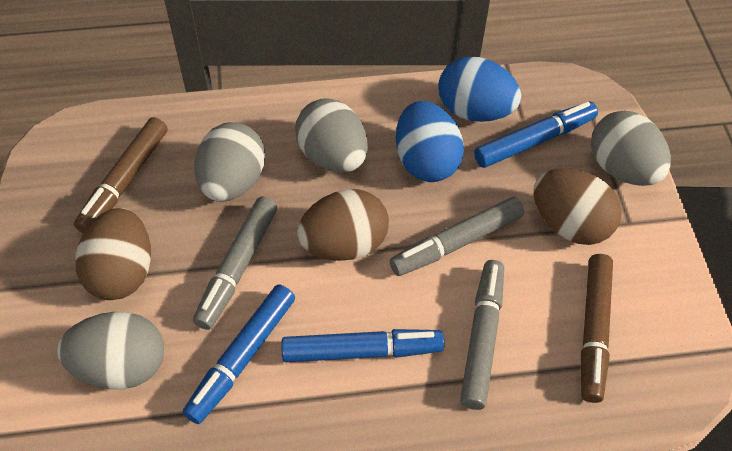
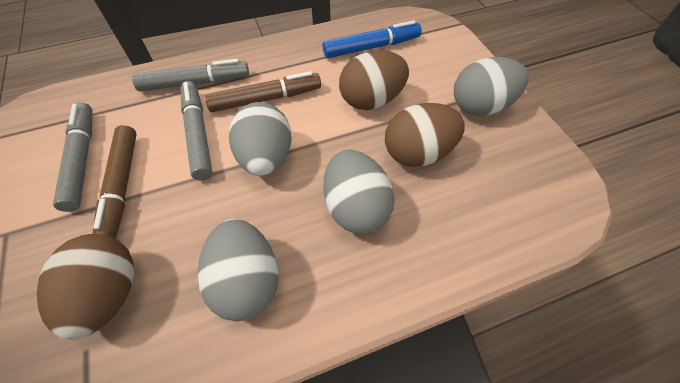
blue egg: [396,101,464,182] [438,57,521,122] = 2 -> none = 0
blue marker: [183,284,295,424] [281,329,444,362] [474,101,598,168] = 3 -> [323,20,422,58] = 1

